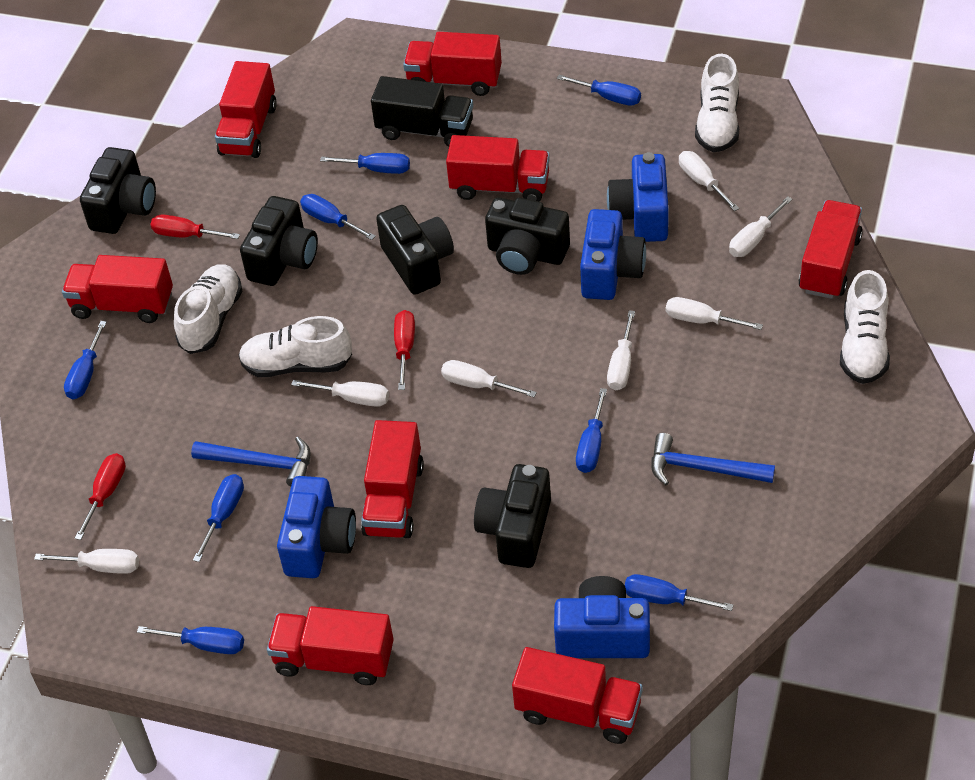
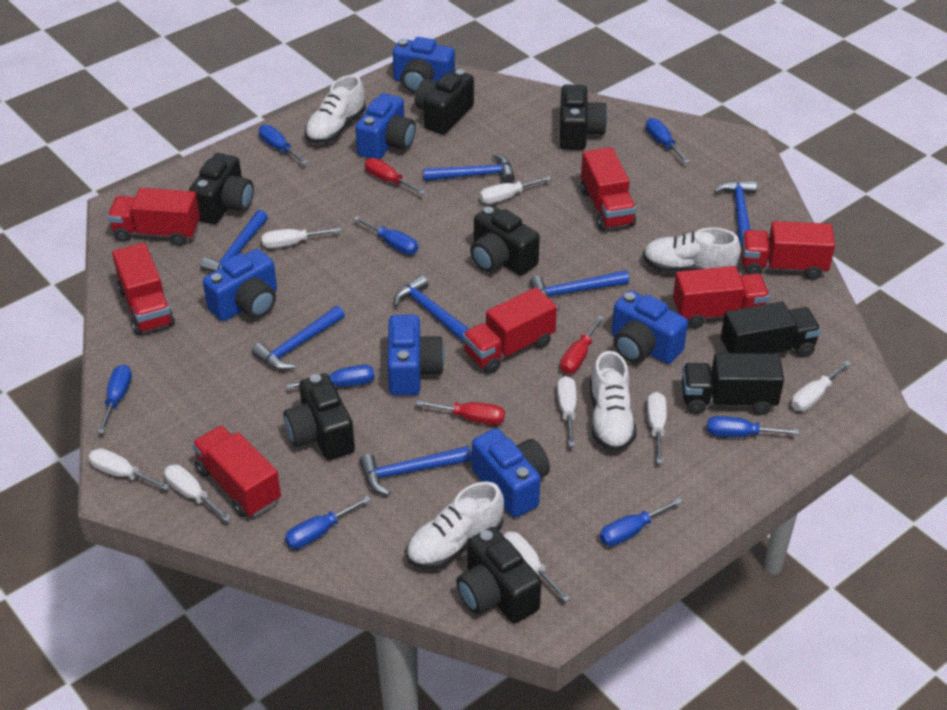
black camera: [80,147,156,234] [240,196,318,286] [376,205,454,294] [474,464,551,568] [485,197,570,275] = 5 -> [189,153,254,224] [283,373,355,460] [415,69,474,134] [456,527,541,623] [470,206,540,276] [560,85,608,150] = 6
black truck: [371,76,473,147] = 1 -> [682,353,784,415] [721,301,821,357] = 2
blue camera: [277,476,356,578] [554,576,650,658] [580,209,646,300] [607,152,669,242] = 4 -> [203,249,277,321] [355,93,416,160] [387,315,445,396] [393,37,455,94] [472,428,550,518] [612,290,688,364] = 6
blue hammer: [191,437,311,487] [651,433,775,485] = 2 -> [200,210,268,272] [251,306,345,370] [359,446,472,495] [394,275,469,342] [423,153,515,183] [529,270,629,310] [714,181,757,245] = 7
red truck: [62,255,173,323] [215,61,277,158] [267,606,394,685] [361,420,424,538] [403,32,502,96] [446,135,550,201] [512,647,643,744] [798,200,863,299] = 8 -> [107,188,200,246] [112,243,175,335] [192,426,281,517] [463,287,557,374] [581,147,636,231] [673,266,770,328] [741,221,835,280] = 7
white screwdriver: [34,549,139,574] [291,380,389,407] [441,360,537,397] [607,310,635,390] [666,297,763,330] [679,151,740,211] [729,196,793,257] = 7 -> [89,448,170,490] [164,465,231,522] [261,227,341,248] [479,176,551,204] [503,531,570,602] [557,376,577,446] [647,392,667,463] [791,361,852,411] = 8

